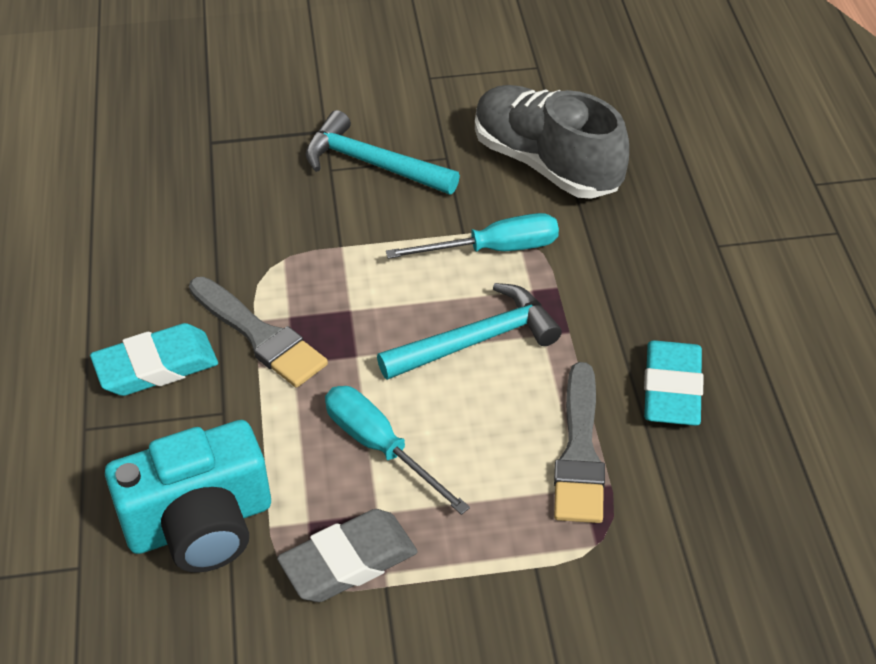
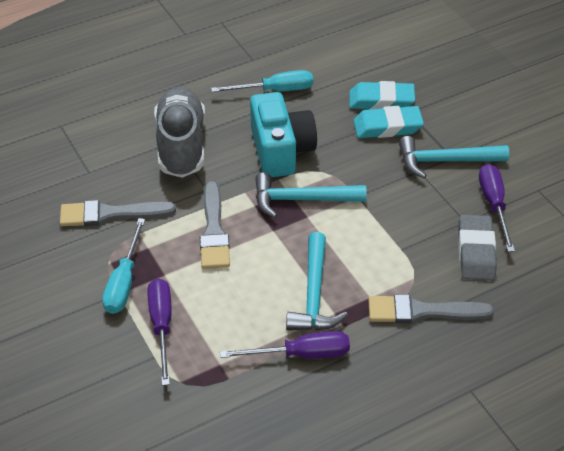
grey brush: [189,277,328,388] [554,362,605,523] = 2 -> [60,200,176,226] [200,181,230,269] [368,294,494,323] = 3
purple screwdriver: none = 0 -> [148,278,172,386] [220,331,350,359] [479,164,515,252] = 3
turquoise hammer: [306,110,460,195] [377,283,562,380] = 2 -> [255,173,367,218] [286,232,348,330] [399,136,509,178] = 3

